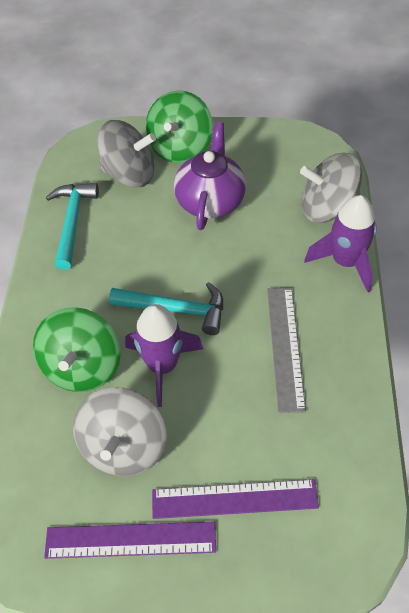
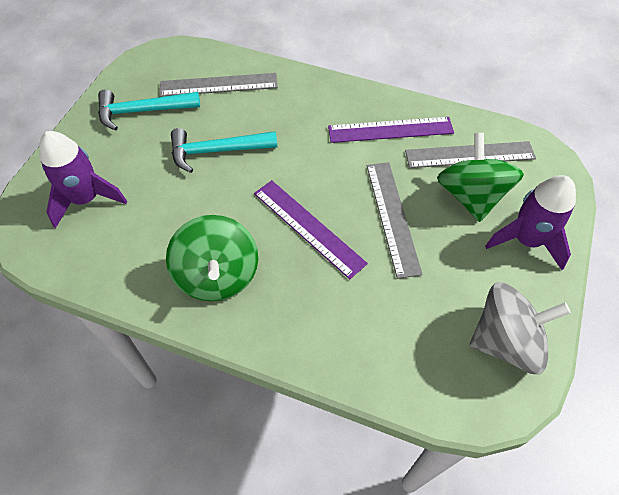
grey ruler: [267,288,306,413] = 1 -> [159,73,278,97] [367,162,423,279] [405,141,536,168] = 3
grey spinning top: [73,387,167,476] [97,120,156,188] [300,153,362,223] = 3 -> [470,282,571,374] = 1
purple teapot: [174,122,246,230] = 1 -> none = 0

